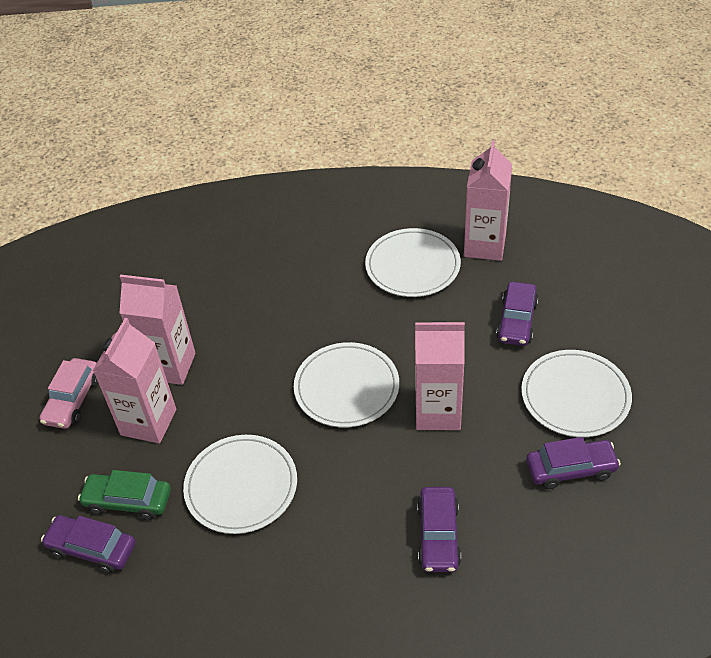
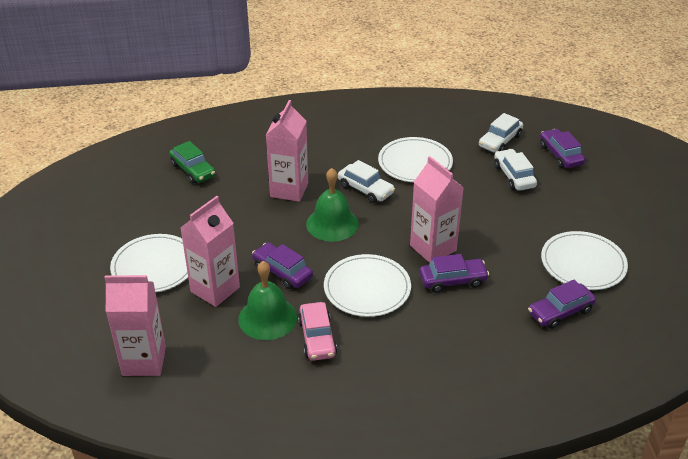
green bell: none = 0 -> [238,261,297,340] [306,168,359,241] = 2
white car: none = 0 -> [338,160,395,203] [479,113,523,153] [494,149,537,191] = 3

